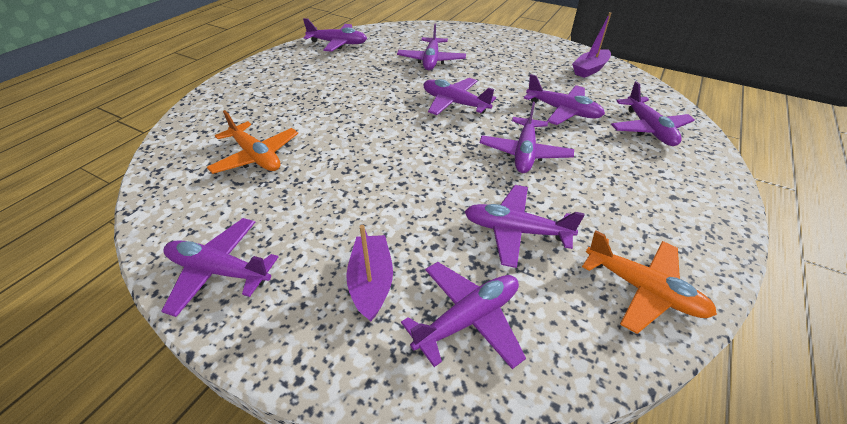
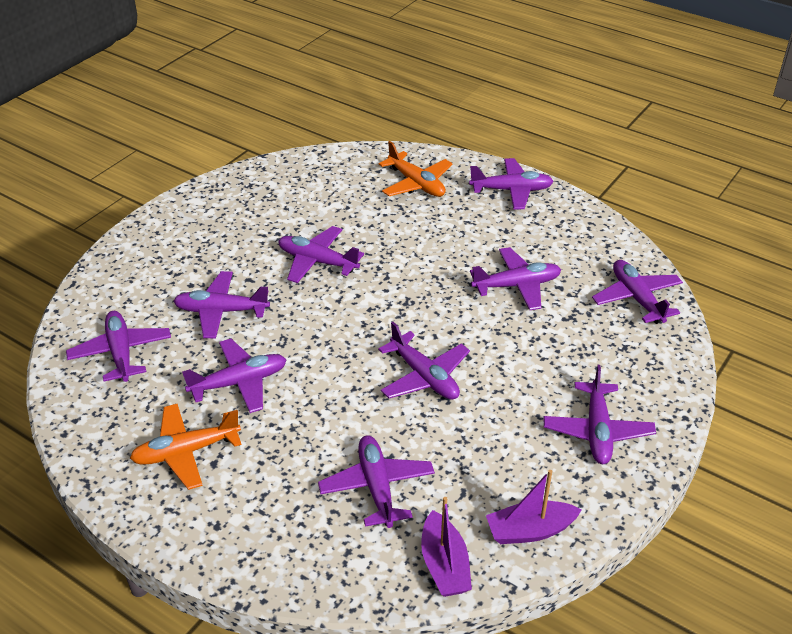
purple plane: [161,218,279,317] [303,18,367,52] [397,23,466,70] [401,262,526,369] [424,78,496,115] [464,185,585,268] [480,102,574,173] [524,74,605,125] [611,81,695,146] = 9 -> [66,311,171,382] [173,271,270,339] [182,339,287,413] [278,226,364,283] [318,435,435,528] [378,322,470,400] [469,158,554,209] [470,247,561,310] [543,365,656,464] [592,260,683,324] = 10

